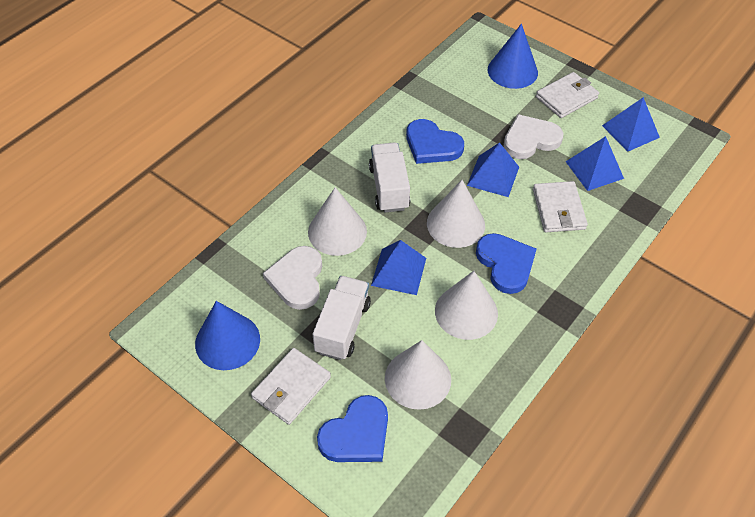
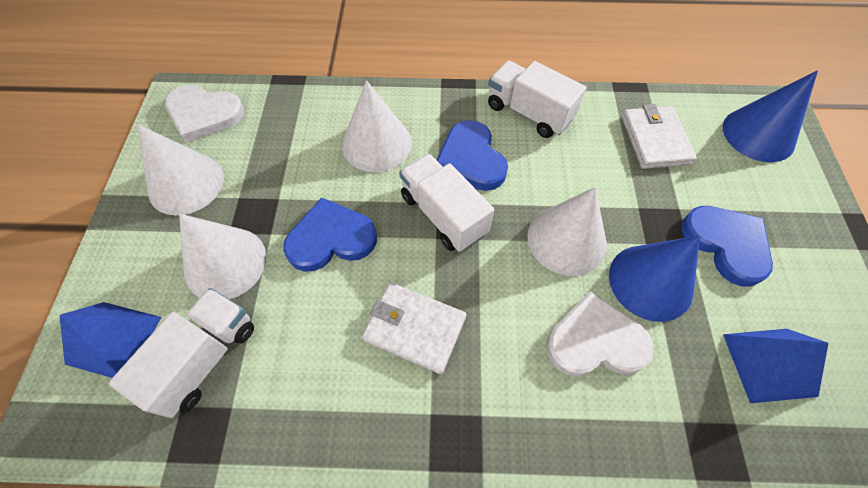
blue pyramid: [371,240,426,295] [467,142,519,197] [566,136,624,191] [602,97,660,152] = 4 -> [59,302,161,378] [723,329,828,403] = 2
white truck: [313,276,371,360] [369,142,410,212] = 2 -> [108,288,254,418] [399,154,494,252] [488,61,587,138] = 3
white wallet: [251,348,331,425] [533,181,588,232] [536,72,599,118] = 3 -> [362,282,466,374] [622,104,697,169] = 2

